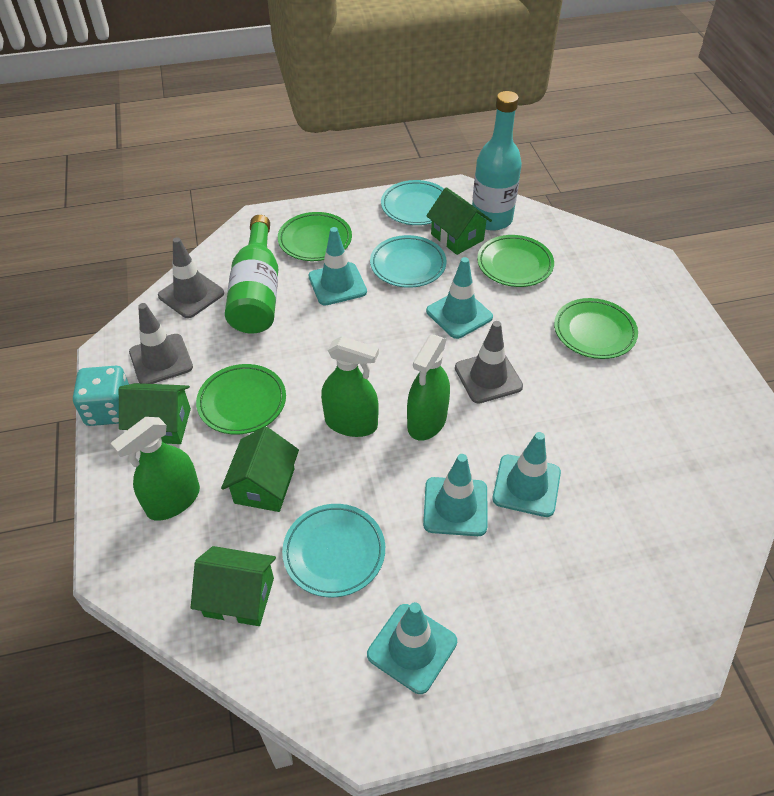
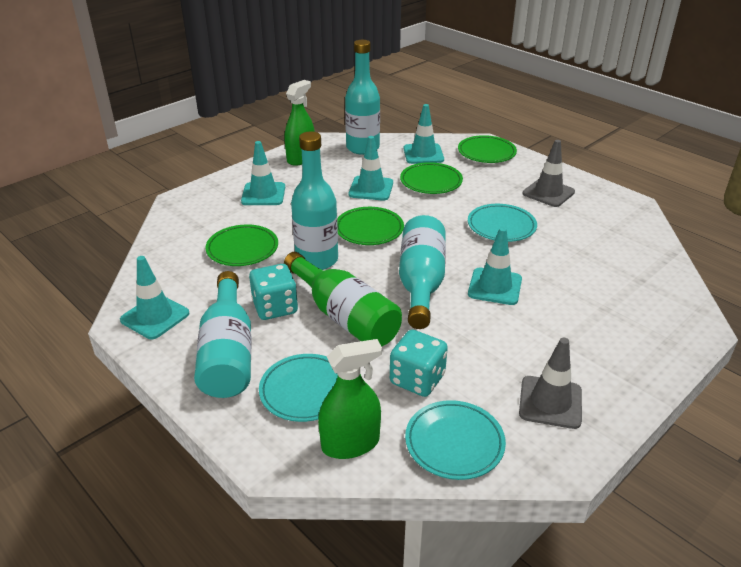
green house: [119,383,191,444] [191,546,276,626] [221,427,299,512] [426,187,492,255] = 4 -> none = 0
green spray bottle: [110,417,200,521] [321,336,379,437] [407,334,450,441] = 3 -> [285,80,315,166] [318,339,382,459] = 2
grey traffic cone: [129,303,193,384] [158,237,224,318] [455,321,523,404] = 3 -> [519,338,582,429] [523,140,575,207] = 2
turquoise bottle: [472,91,522,231] = 1 -> [194,271,251,398] [291,131,338,270] [345,40,380,155] [399,215,446,329] = 4
turquoise dice: [73,366,129,426] = 1 -> [249,264,298,320] [390,330,448,397] = 2

